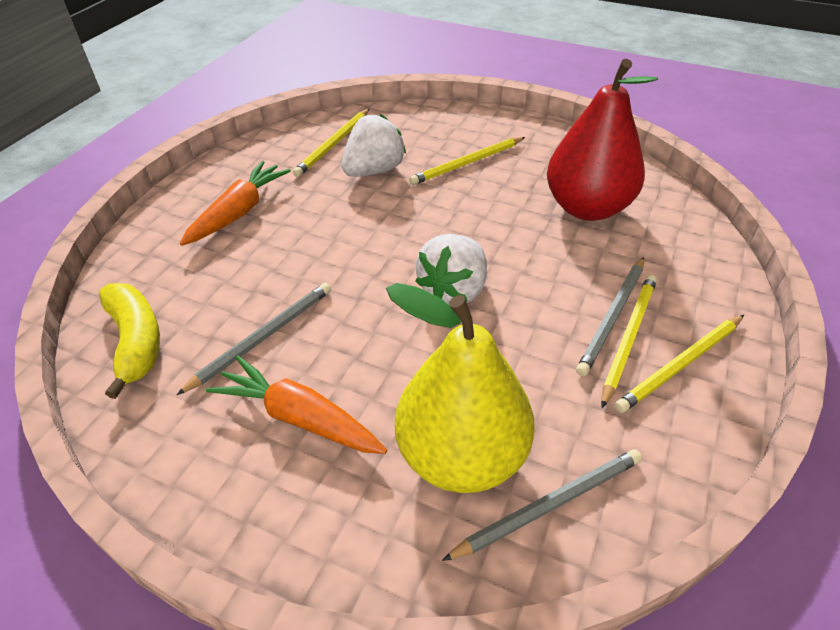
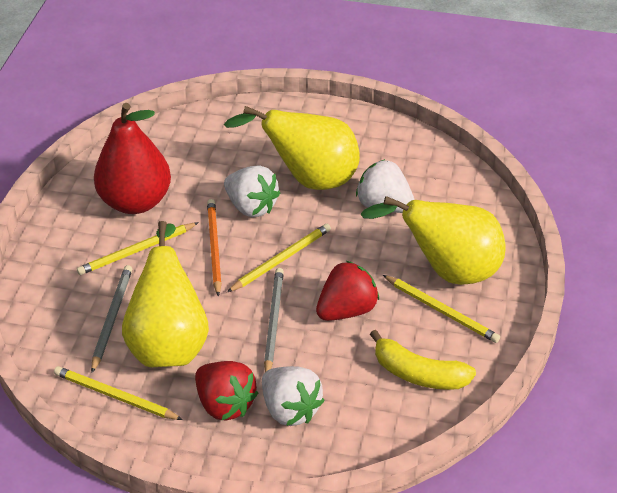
grey pencil: [177,283,331,395] [442,449,642,561] [576,257,644,376] = 3 -> [91,265,132,373] [264,268,284,372] = 2
orange carrot: [180,161,291,246] [206,355,387,454] = 2 -> none = 0
orange pencil: none = 0 -> [207,199,222,297] = 1
red strawberry: none = 0 -> [195,361,258,421] [316,261,379,321] = 2
white strawberry: [342,114,406,177] [415,234,487,305] = 2 -> [224,166,280,217] [262,366,325,426] [356,159,414,213] = 3
yellow pear: [386,283,535,493] = 1 -> [122,221,209,367] [224,106,360,190] [360,196,506,285] = 3

